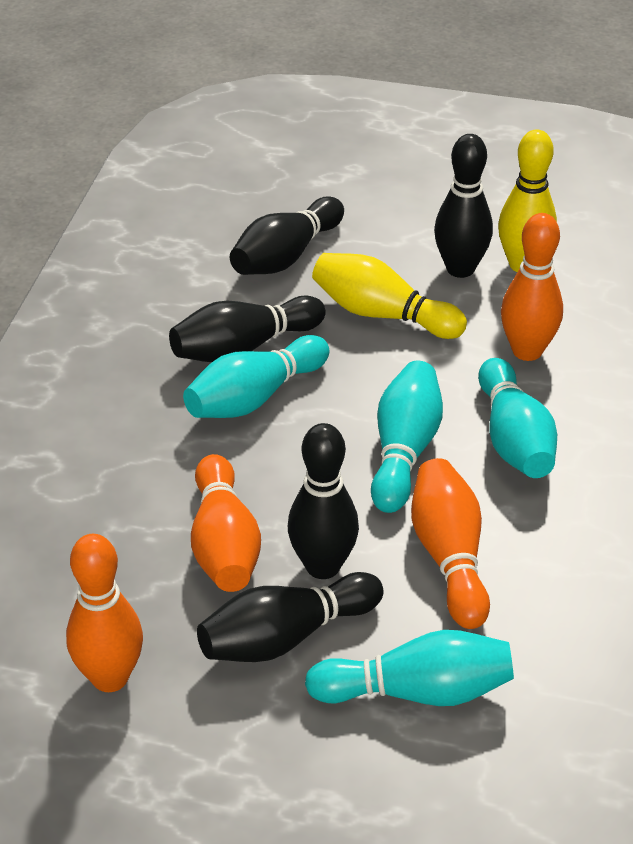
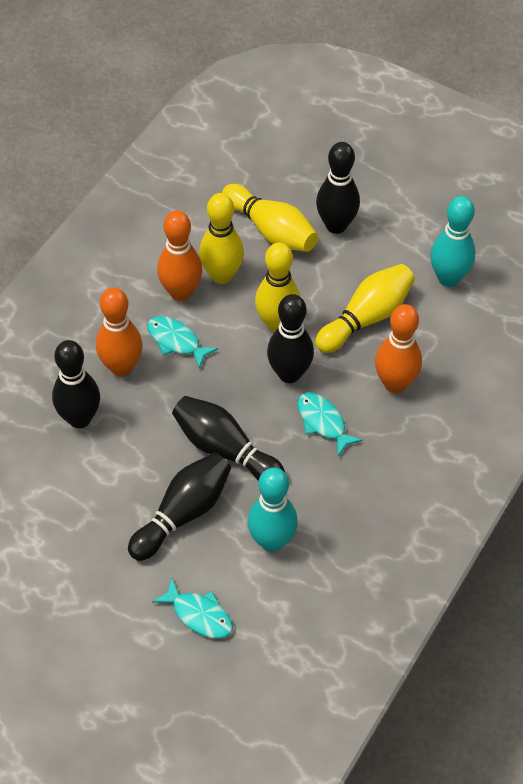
orange bowling pin: [66,534,143,692] [191,454,261,592] [411,458,490,629] [501,213,563,361] = 4 -> [96,287,143,377] [157,210,202,301] [375,304,422,393] = 3
turquoise bowling pin: [183,335,329,418] [305,630,514,706] [371,361,443,513] [478,358,557,478] = 4 -> [248,467,298,552] [430,196,476,287] = 2
turquoise fish: none = 0 -> [147,316,218,369] [152,578,233,639] [297,392,363,457] = 3
yellow bowling pin: [312,253,467,339] [498,129,557,272] = 2 -> [199,193,244,284] [222,184,318,252] [255,242,300,332] [315,264,415,353] = 4

